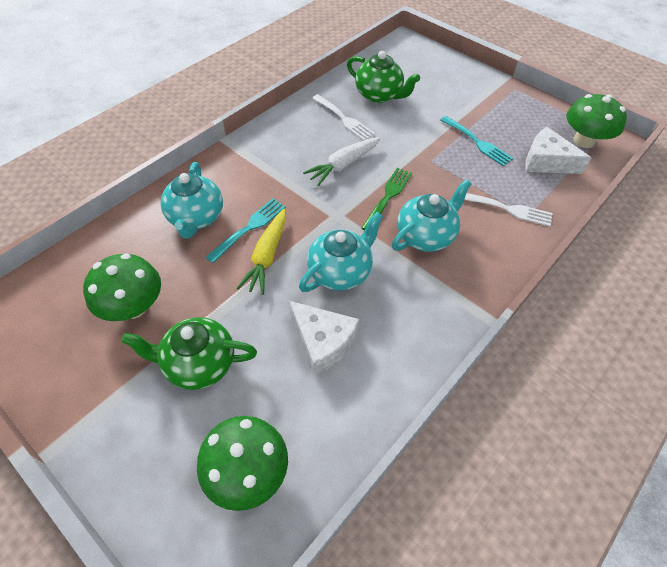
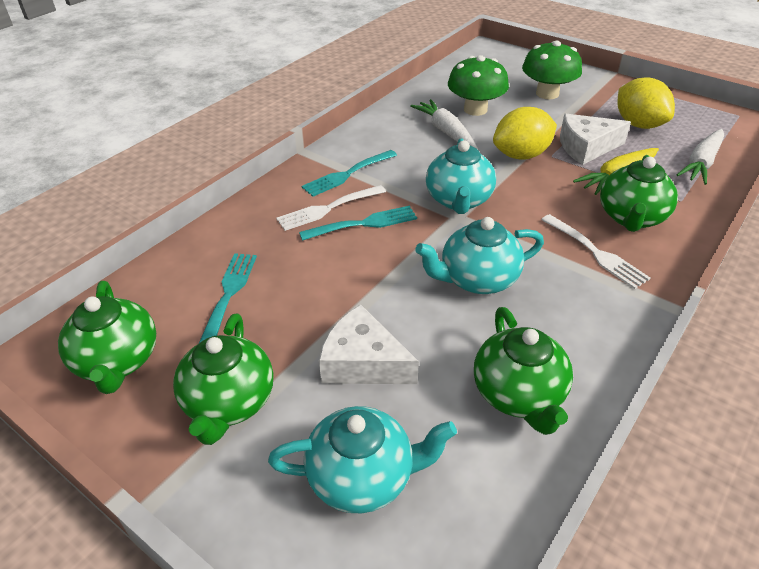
green fork: [362,168,412,231] = 1 -> none = 0
green mushroom: [83,253,161,321] [197,416,288,511] [566,94,627,148] = 3 -> [448,55,509,116] [522,41,582,99] = 2
green teapot: [121,317,257,390] [347,51,420,103] = 2 -> [58,281,156,394] [173,314,273,445] [474,307,573,435] [600,155,678,232] = 4
turquoise fork: [206,198,286,263] [441,116,513,166] = 2 -> [199,253,257,343] [299,206,417,241] [302,150,397,197] = 3
white carrot: [303,137,381,186] = 1 -> [410,99,478,149] [677,129,724,185] = 2
yellow lemon: none = 0 -> [493,107,557,160] [618,77,675,129] = 2

